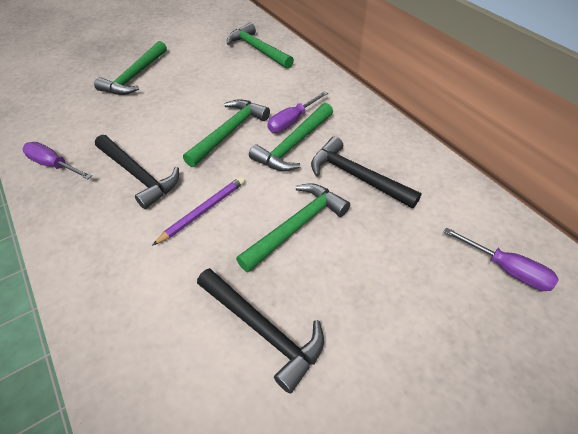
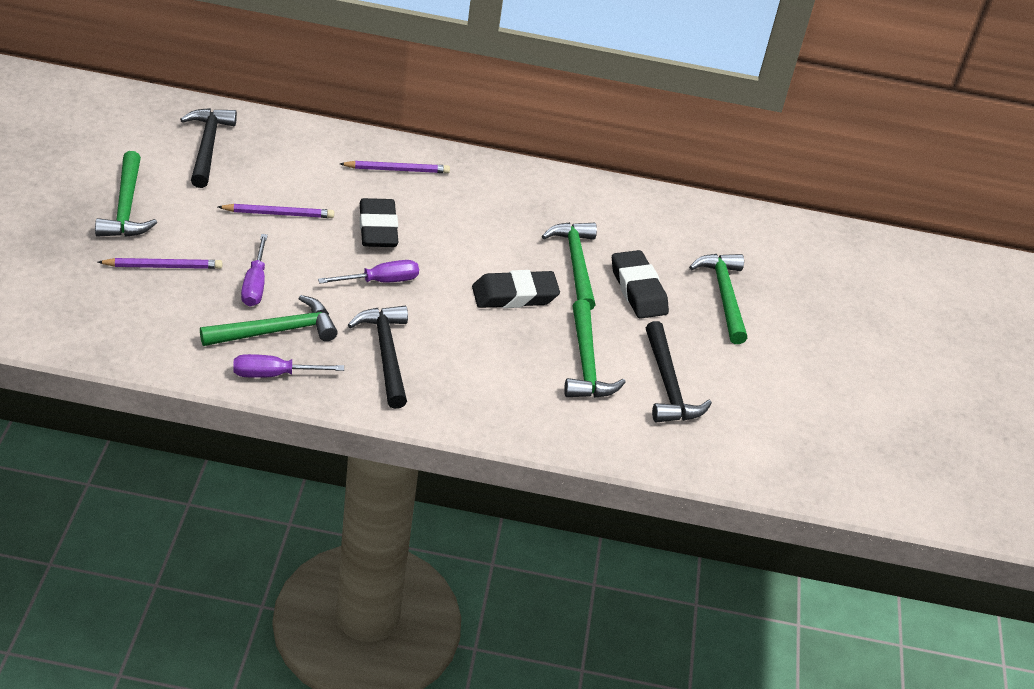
black eraser: none = 0 -> [359,198,399,247] [472,270,560,308] [612,250,669,319] = 3
purple pencil: [152,177,245,246] = 1 -> [98,258,222,269] [218,204,334,218] [340,161,450,173] = 3

